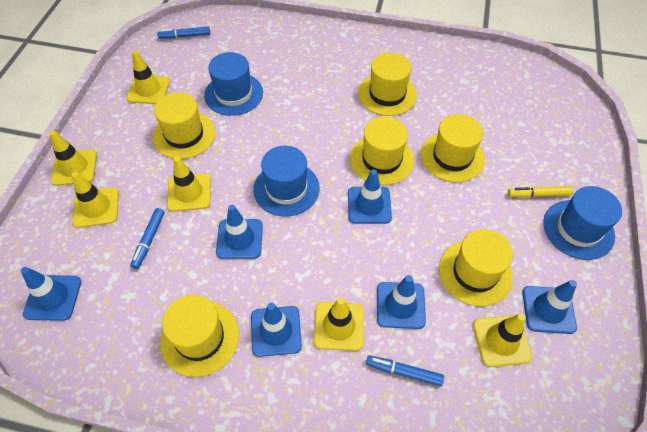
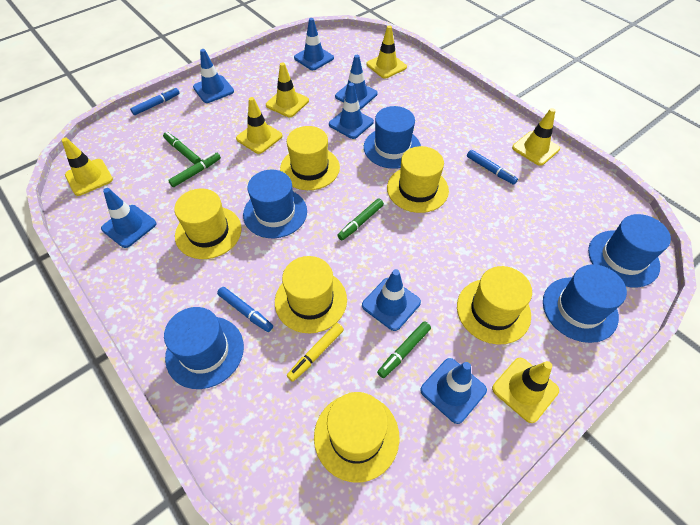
blue hat: [204,52,263,116] [253,146,320,216] [544,186,622,260] = 3 -> [164,307,244,389] [243,170,307,238] [364,106,421,169] [543,264,627,343] [588,214,671,287] = 5
blue traffic cone: [21,267,81,321] [216,205,263,259] [251,303,302,357] [348,169,392,224] [377,275,426,329] [522,280,577,334] = 6 -> [101,188,156,248] [193,49,234,103] [294,18,334,70] [329,83,374,139] [335,55,377,109] [362,269,421,331] [420,358,487,424] = 7
green marker: none = 0 -> [163,132,201,164] [168,153,221,187] [337,199,384,240] [377,321,431,378] = 4

